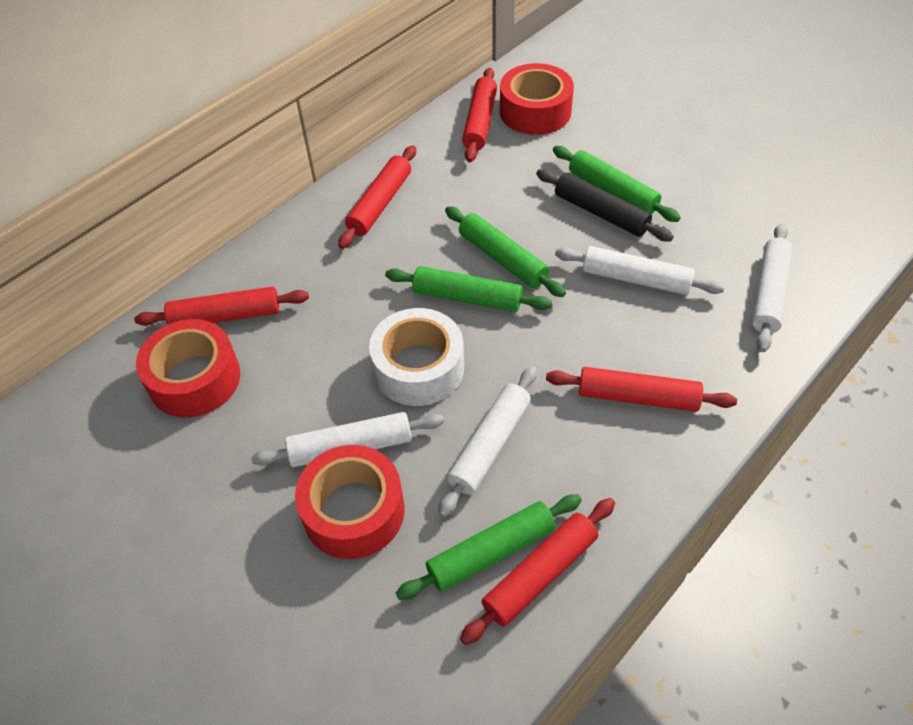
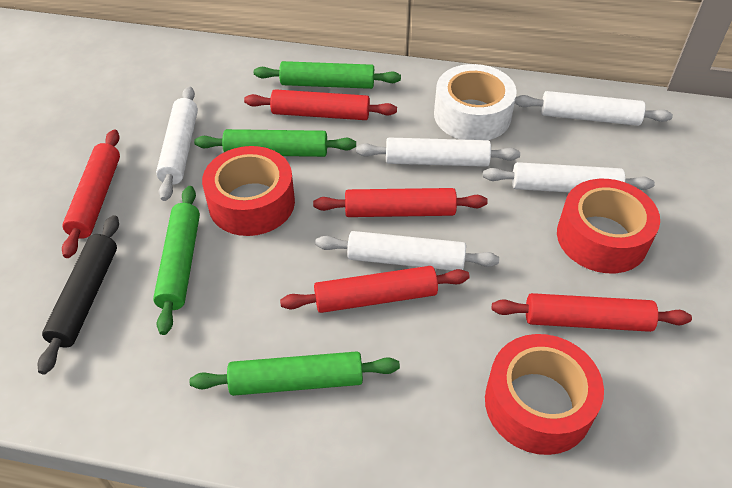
white rolling pin: [251,412,444,467] [438,366,537,517] [555,246,725,295] [752,223,793,352] = 4 -> [156,86,198,201] [315,231,499,271] [356,138,520,167] [483,162,655,192] [515,91,673,126] = 5

